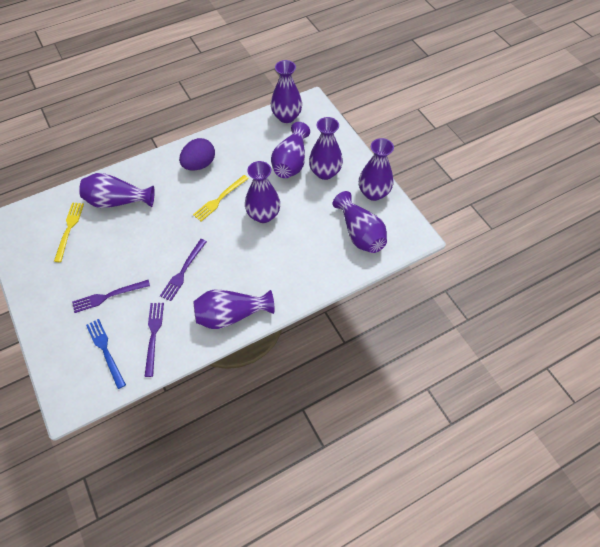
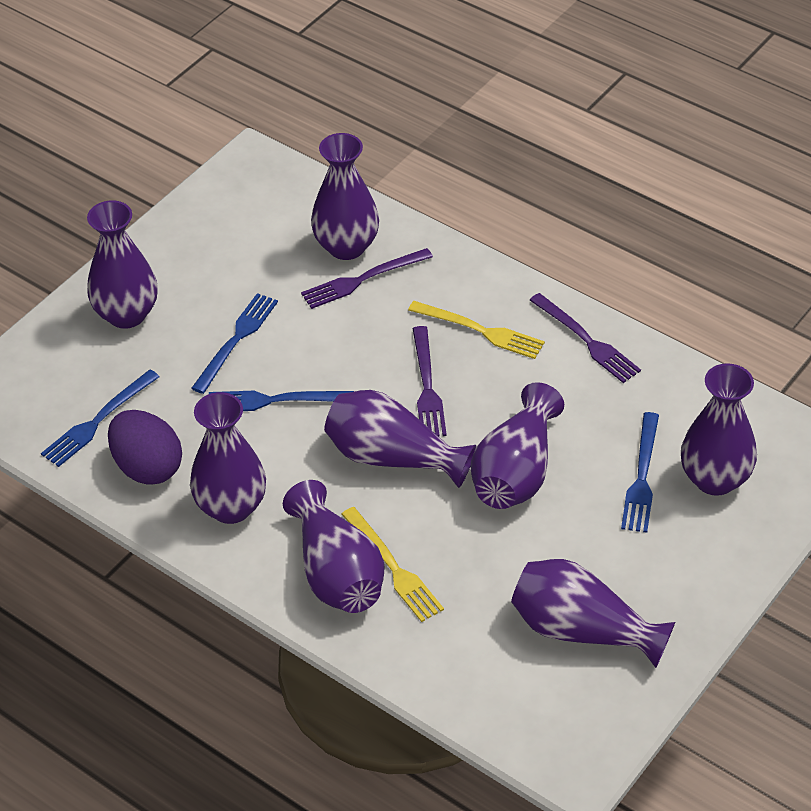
blue fork: [86,319,126,389] = 1 -> [41,370,160,467] [191,293,278,394] [209,391,354,411] [621,412,659,533] = 4

